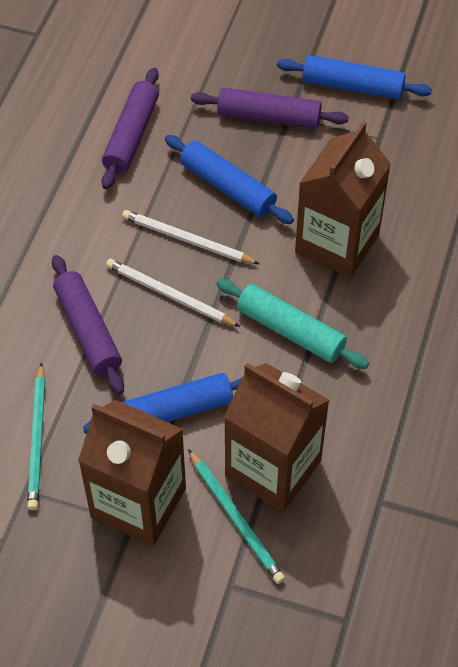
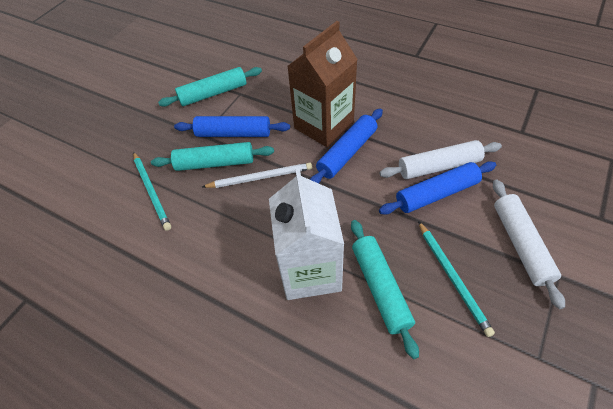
brown carton: [78,400,186,546] [224,363,330,512] [295,121,391,278] = 3 -> [287,21,358,147] = 1
purple rolling pin: [52,255,124,395] [101,68,159,189] [191,88,349,129] = 3 -> none = 0
turquoise rolling pin: [216,279,369,369] = 1 -> [151,142,274,171] [158,67,262,107] [351,220,419,359] = 3
white carton: none = 0 -> [269,168,344,300] = 1
white pencil: [106,259,240,327] [122,210,259,264] = 2 -> [202,163,312,188] = 1
white rolling pin: none = 0 -> [379,140,502,179] [493,180,565,309] = 2

